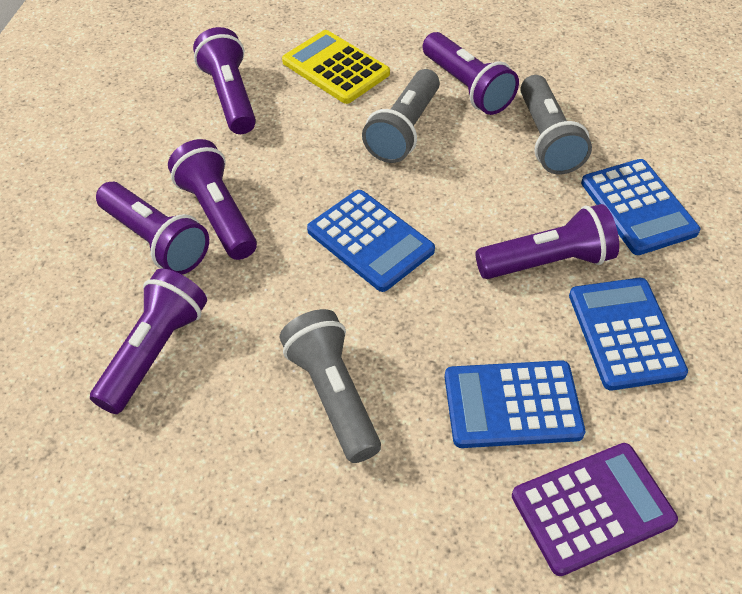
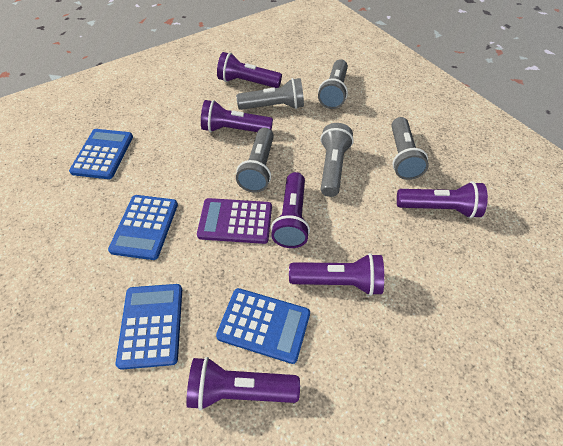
grey flashlight: [280,309,381,463] [362,69,440,163] [520,75,592,174] = 3 -> [236,78,304,110] [236,128,274,193] [318,59,348,109] [320,123,354,197] [391,117,429,180] = 5
yellow calculator: [282,30,390,104] = 1 -> none = 0

